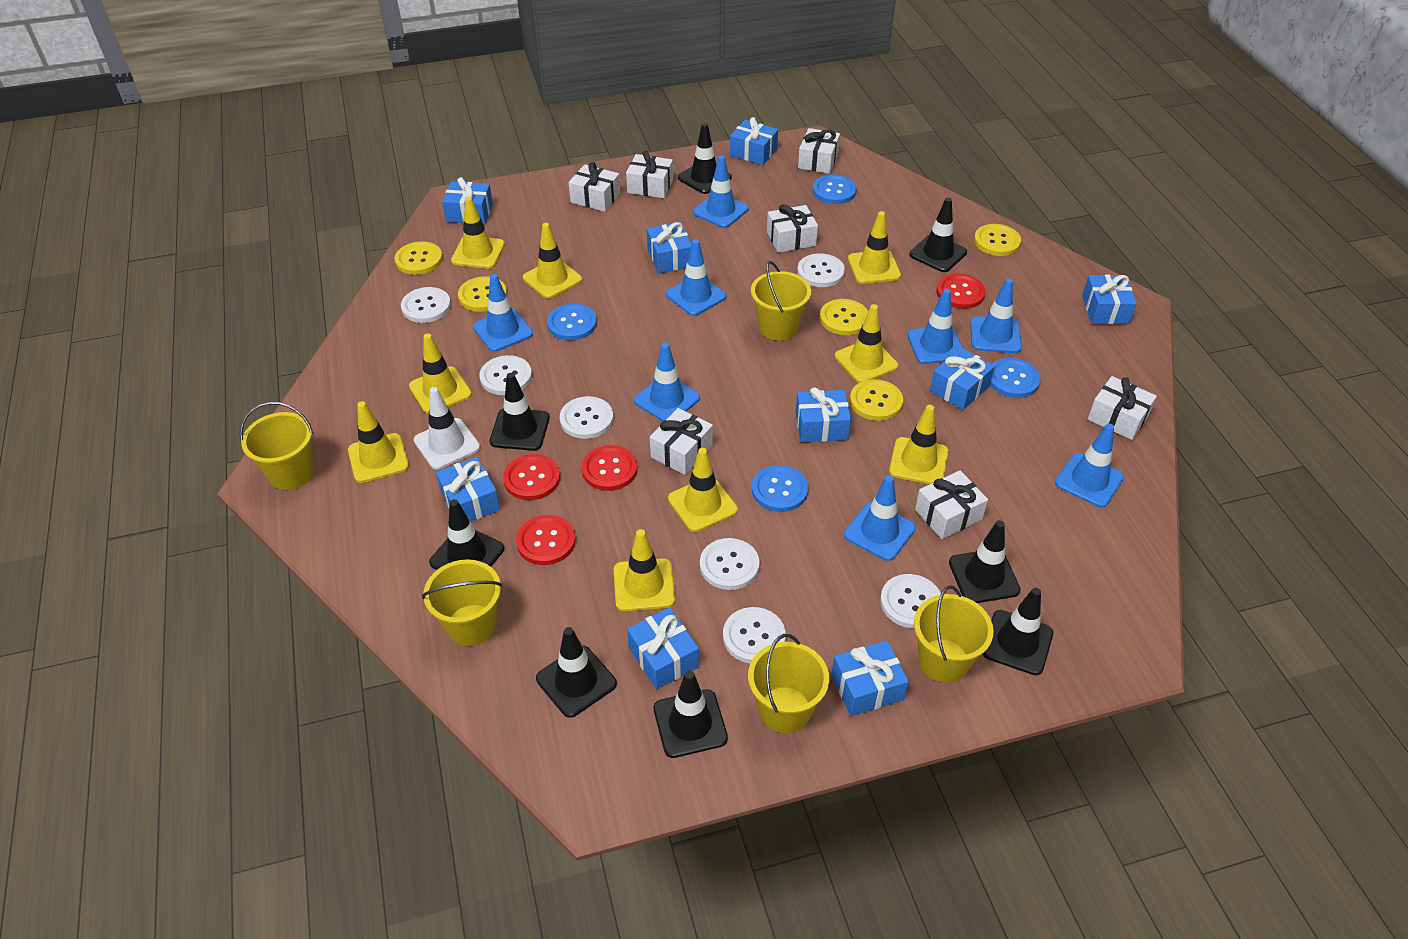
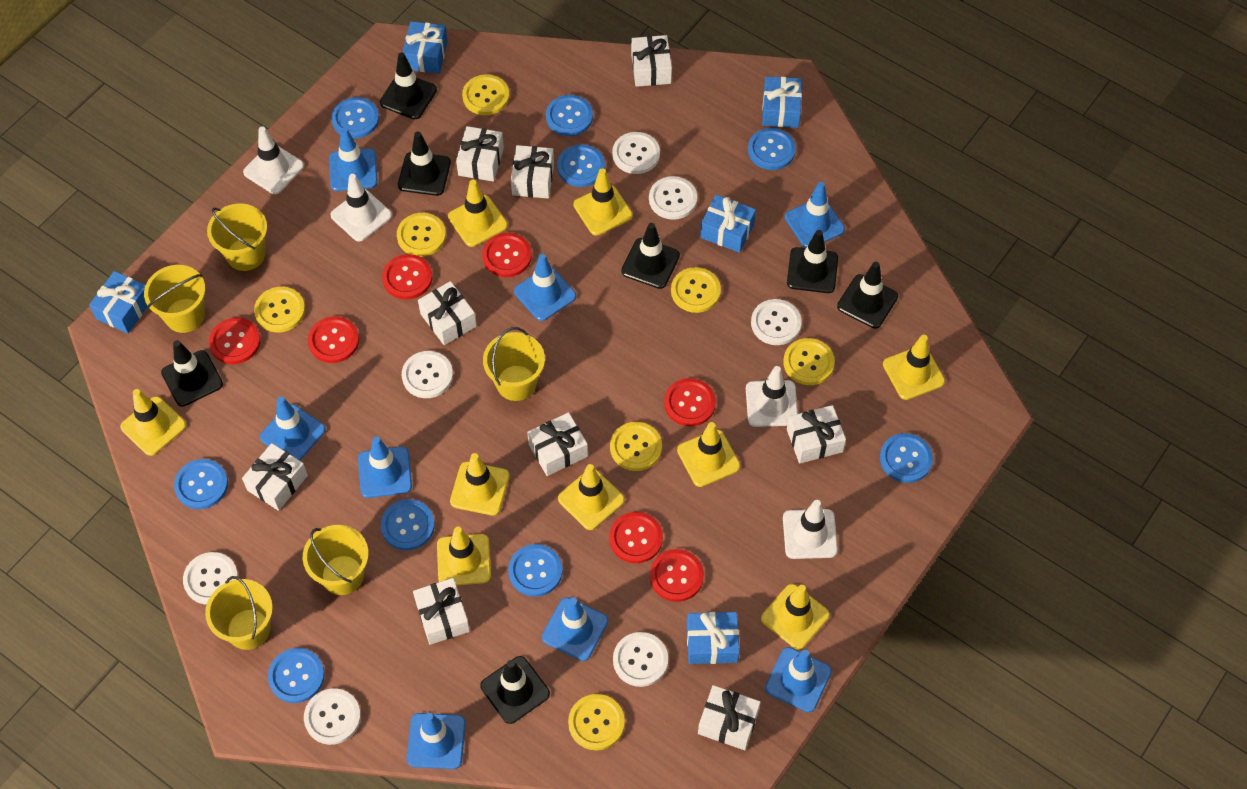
black traffic cone: [429,499,504,570] [490,373,550,451] [536,627,617,718] [654,670,728,758] [678,123,732,194] [909,198,967,272] [949,520,1021,603] [982,588,1053,675] = 8 -> [161,340,223,407] [380,52,437,119] [398,131,451,196] [480,656,550,724] [621,223,680,289] [787,230,838,293] [837,262,898,328] = 7
blue button: [547,304,597,340] [752,465,808,512] [813,174,857,204] [990,358,1041,398] = 4 -> [174,459,228,509] [268,648,325,703] [331,97,379,139] [381,499,435,550] [508,544,562,597] [546,95,593,136] [557,144,605,187] [748,128,796,170] [880,433,933,483] = 9
blue gift: [436,457,500,522] [442,177,493,224] [627,608,699,689] [647,222,691,273] [730,117,778,165] [795,387,851,442] [831,641,909,716] [930,347,995,410] [1082,275,1137,324] = 9 -> [89,271,147,334] [403,21,448,74] [687,612,740,664] [700,195,756,253] [762,76,802,128] = 5
red button: [503,454,560,500] [516,515,575,565] [581,445,637,491] [936,274,986,309] = 4 -> [209,317,261,364] [308,316,359,363] [382,254,432,299] [482,233,532,277] [609,512,663,563] [650,549,704,602] [664,378,716,426] = 7
white gift: [569,162,620,212] [626,151,673,198] [650,408,713,475] [767,204,818,253] [798,128,840,174] [915,470,988,539] [1088,376,1157,440] = 7 -> [242,443,308,511] [413,578,470,645] [418,281,477,345] [456,126,504,182] [511,145,554,199] [527,412,588,476] [631,35,672,87] [698,685,761,750] [787,405,846,464] = 9
white traffic cone: [414,387,480,470] = 1 -> [243,127,304,194] [330,174,392,242] [746,366,798,427] [783,500,838,559] = 4
yellow button: [395,241,443,275] [458,276,507,312] [820,299,868,335] [850,379,903,421] [974,224,1021,256] = 5 -> [254,287,305,332] [397,213,446,257] [462,74,509,115] [568,694,625,750] [610,422,662,471] [671,267,721,313] [783,338,835,385] = 7

